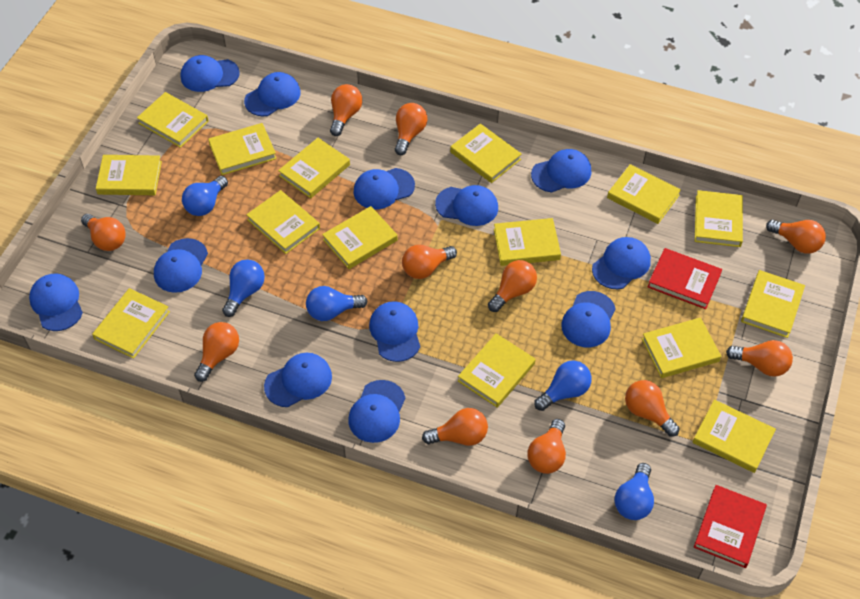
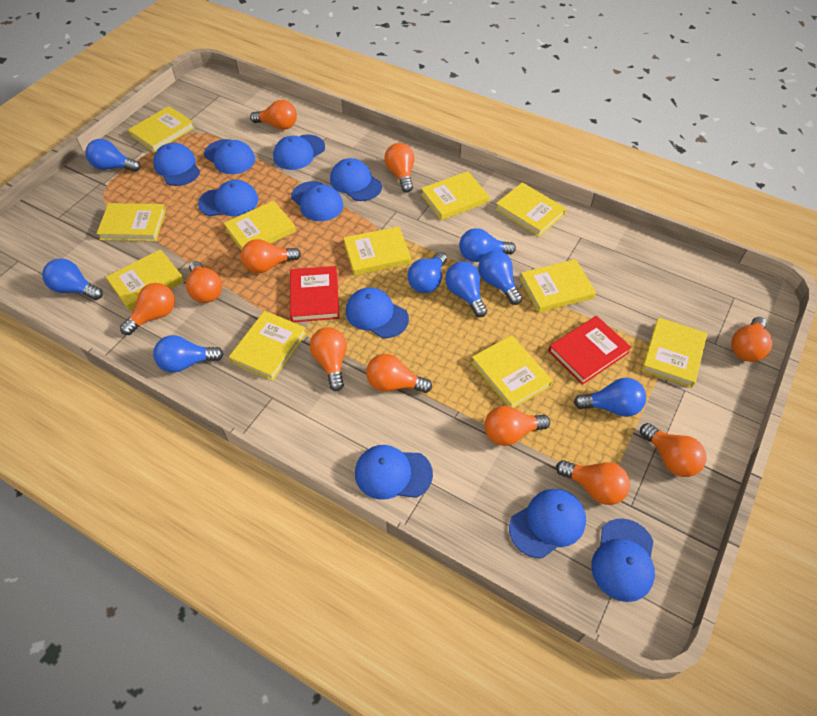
blue cap: [29,274,83,331] [154,238,208,293] [181,55,240,92] [244,72,301,117] [264,353,332,407] [348,380,406,443] [354,168,415,209] [369,301,420,362] [435,185,498,226] [531,149,591,192] [561,291,616,347] [592,237,651,289] = 12 -> [153,143,200,186] [198,180,258,216] [204,139,255,174] [273,134,325,170] [291,181,343,221] [330,158,382,201] [346,287,409,338] [355,445,433,500] [509,489,586,558] [591,518,655,602] = 10
blue light bulb: [182,176,228,216] [222,259,265,317] [306,286,367,321] [534,361,591,411] [614,463,654,520] = 5 -> [42,258,103,300] [85,139,140,172] [153,335,224,373] [408,252,447,293] [445,261,487,317] [459,228,516,262] [478,251,522,305] [574,378,646,417] = 8
yellow book: [92,288,170,359] [96,155,162,195] [137,92,209,148] [208,123,277,175] [246,190,320,254] [278,138,350,198] [322,206,398,269] [450,123,522,183] [458,333,536,408] [494,218,561,266] [607,164,681,224] [642,317,721,378] [693,399,776,473] [695,190,743,247] [741,270,805,338] = 15 -> [96,203,166,241] [106,249,184,311] [128,106,195,153] [224,201,296,251] [229,311,307,381] [344,227,411,276] [421,171,489,220] [471,335,553,408] [495,182,566,237] [520,259,596,313] [641,317,707,388] = 11

